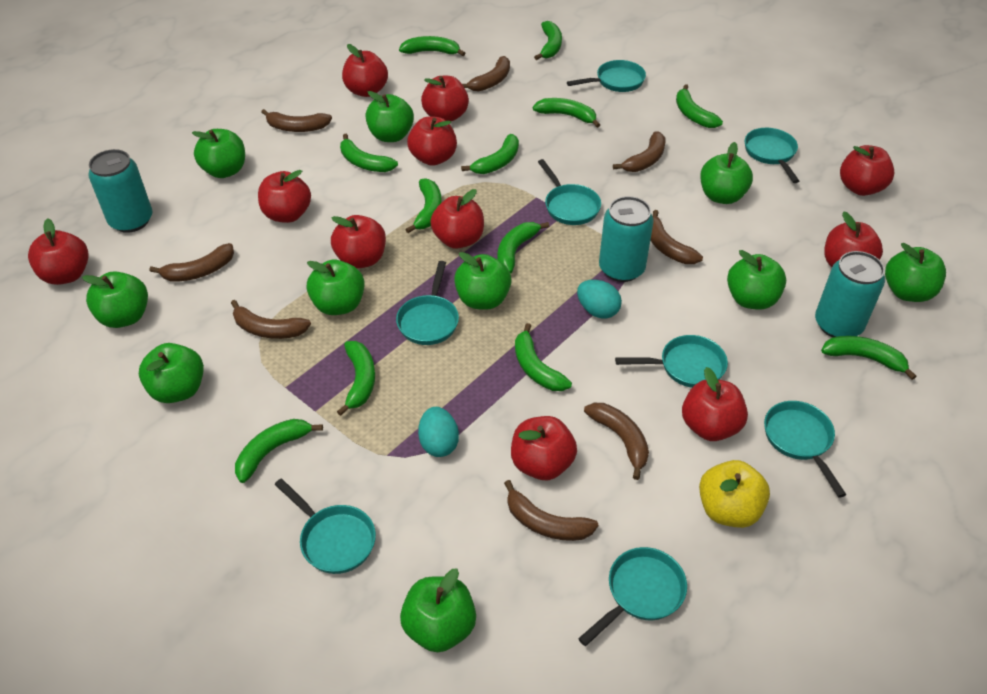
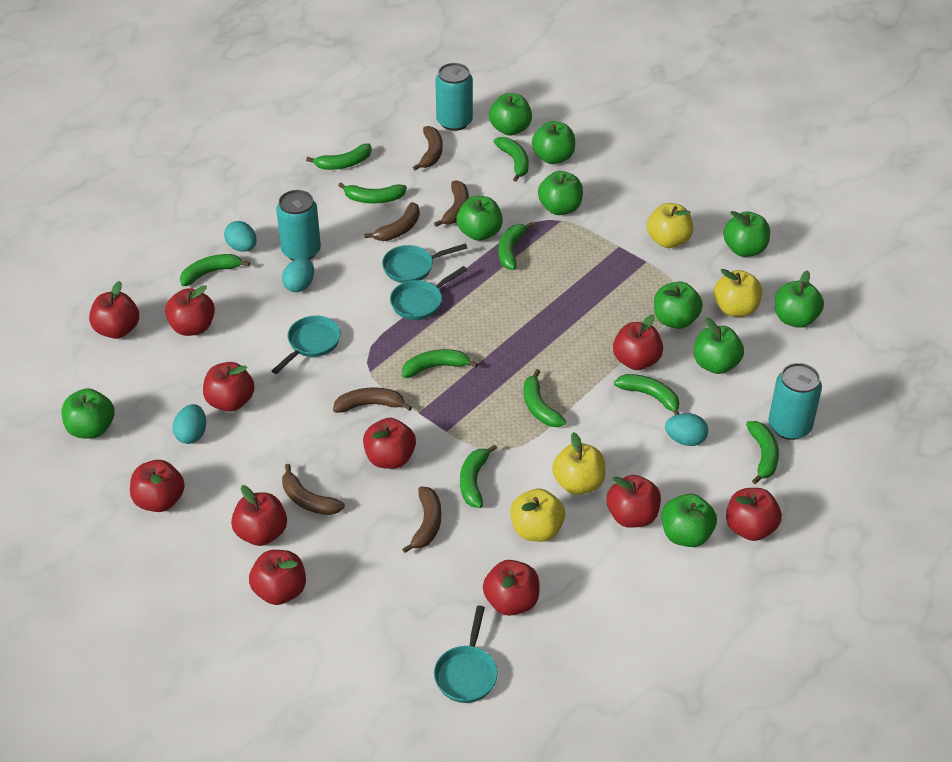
brown banana: [149,243,234,282] [231,300,311,339] [261,109,332,132] [462,56,510,92] [504,480,598,541] [584,403,649,480] [613,131,665,172] [650,210,703,264] = 8 -> [282,464,345,515] [333,387,412,413] [364,202,420,241] [402,487,441,553] [413,126,443,170] [434,181,469,227] = 6
green banana: [235,419,323,483] [337,341,375,416] [340,134,398,172] [399,36,465,56] [405,178,442,233] [461,134,519,174] [497,222,549,273] [515,323,572,391] [533,98,600,128] [534,21,562,60] [676,84,723,128] [821,336,917,380] = 12 -> [180,254,250,286] [306,143,372,170] [338,182,407,204] [402,349,478,378] [460,444,497,508] [494,137,529,182] [498,222,534,270] [523,369,566,427] [614,374,679,415] [746,421,779,484] = 10
turquoise egg: [418,407,459,457] [577,280,622,319] = 2 -> [173,404,206,444] [224,221,257,252] [282,258,314,292] [665,413,708,446] = 4
turquoise pan: [275,479,376,574] [396,261,459,345] [538,159,601,225] [567,60,646,92] [578,547,687,646] [615,335,728,388] [745,128,799,183] [764,401,847,498] = 8 -> [272,316,341,374] [382,244,467,283] [390,266,467,320] [434,605,498,703] = 4
yellow apple: [699,460,770,528] = 1 -> [510,488,565,542] [552,432,606,495] [647,203,693,248] [714,269,762,317] = 4

